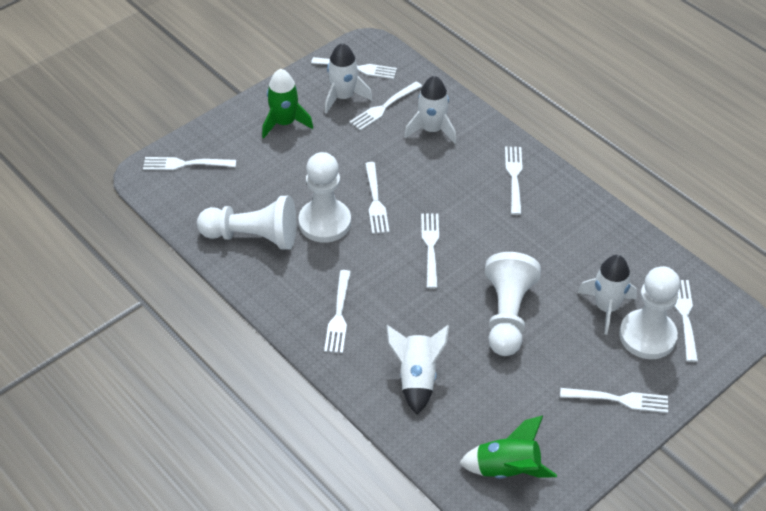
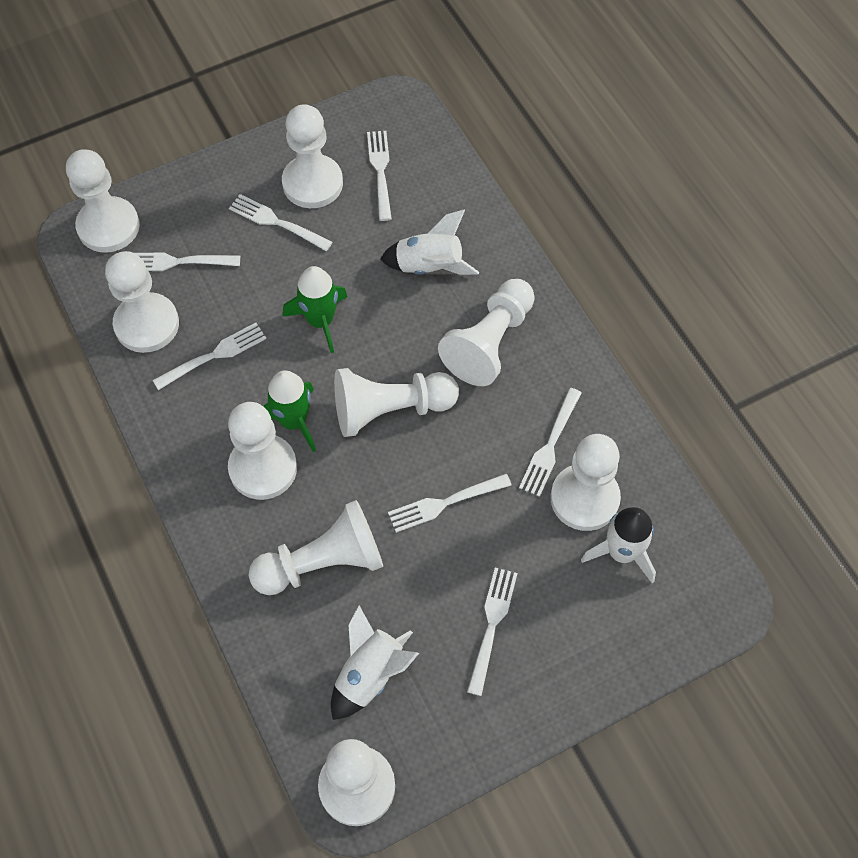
white fork: [143,157,236,170] [311,57,397,79] [324,270,351,353] [350,81,422,131] [365,162,389,234] [421,213,439,289] [505,147,523,215] [560,388,668,413] [674,280,698,362] = 9 -> [135,253,240,271] [153,323,266,390] [229,194,332,251] [367,131,392,221] [388,474,511,533] [467,568,518,696] [519,388,582,497] = 7
white pawn: [197,196,296,249] [299,152,351,243] [485,252,541,356] [619,266,680,359] = 4 -> [66,149,140,253] [105,251,179,353] [228,402,297,500] [249,500,383,595] [282,104,343,208] [318,739,395,826] [334,368,459,437] [438,279,535,386] [550,434,621,531] = 9
white rocket: [325,43,372,114] [386,325,449,415] [404,76,456,144] [577,255,637,335] = 4 -> [331,605,419,720] [380,210,479,275] [581,507,656,583] = 3

